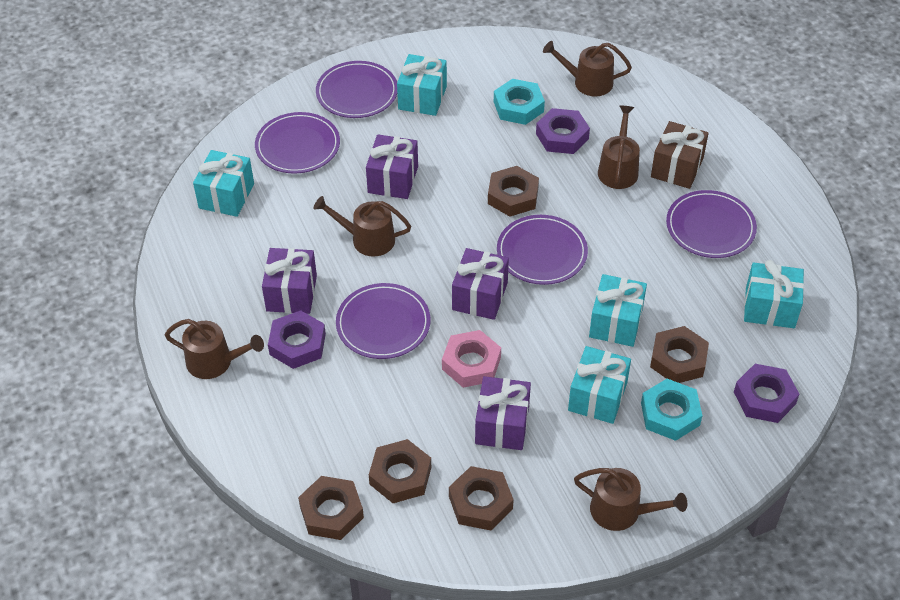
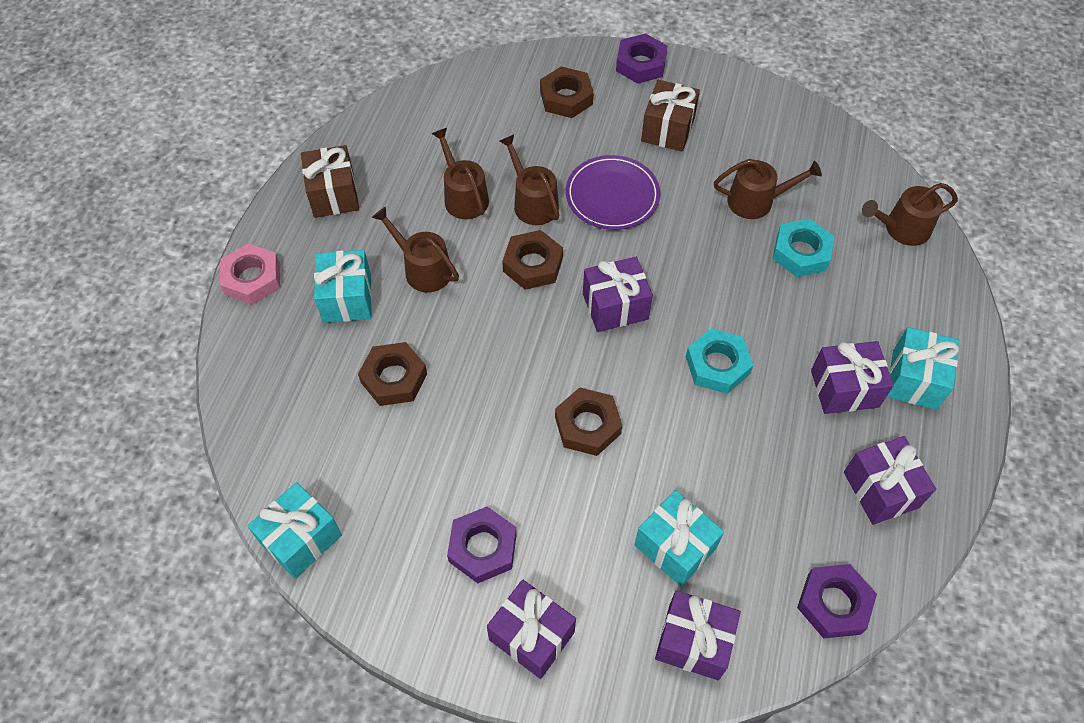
brown gift: [651,121,709,189] = 1 -> [301,145,359,218] [641,80,700,152] = 2
brown nut: [298,476,364,540] [369,439,431,503] [449,466,514,530] [488,166,539,217] [650,326,709,383] = 5 -> [358,342,427,406] [502,230,563,290] [540,66,594,118] [555,387,622,456] = 4
purple gift: [262,248,317,314] [366,134,418,199] [452,248,509,320] [475,376,531,450] = 4 -> [487,579,576,679] [583,257,653,332] [655,590,741,680] [811,341,894,414] [844,436,936,525] = 5
purple plate: [255,112,340,174] [316,61,397,118] [336,283,431,359] [497,215,588,285] [666,190,757,258] = 5 -> [566,155,660,230] = 1
turquoise gift: [193,150,254,217] [397,54,447,116] [568,346,631,424] [589,274,647,347] [744,260,804,328] = 5 -> [247,482,342,579] [314,250,372,323] [634,490,724,587] [887,327,959,410] = 4

